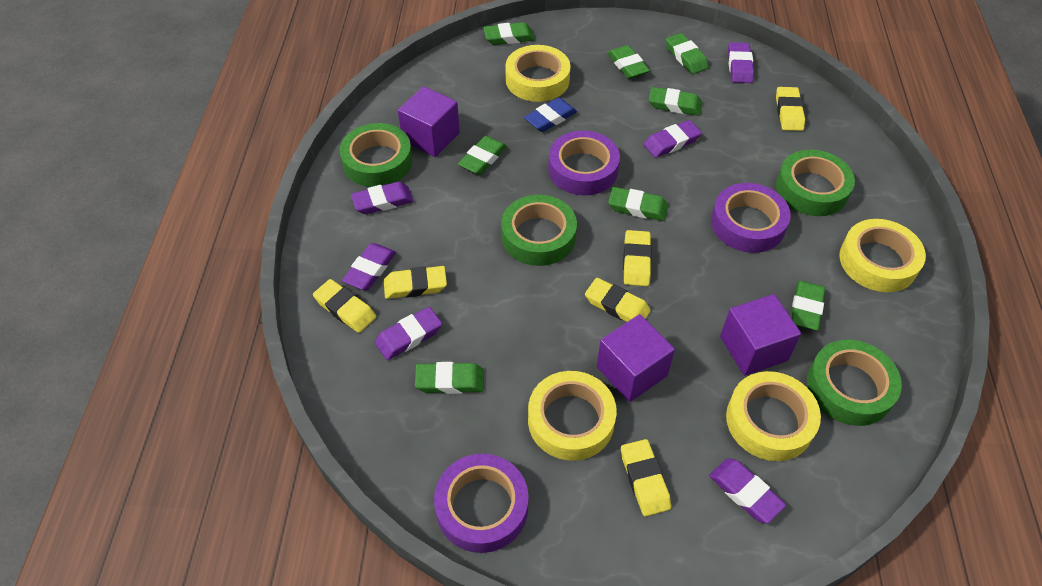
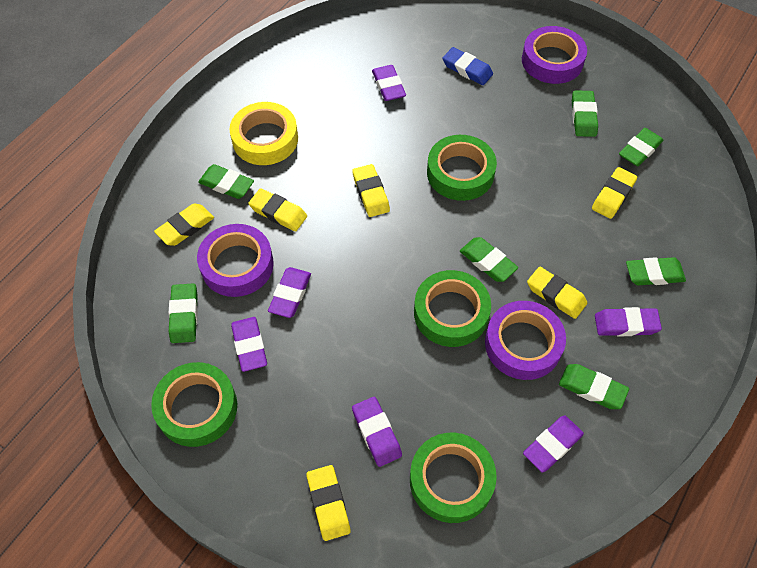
green eraser: [415,362,484,394] [458,136,507,175] [483,22,535,45] [608,45,650,79] [608,187,668,221] [649,87,702,116] [666,33,709,74] [791,281,825,331] = 8 -> [169,283,198,343] [198,164,254,199] [460,237,518,282] [559,364,629,409] [572,90,598,137] [619,128,663,166] [626,257,686,285] = 7
purple cube: [398,86,460,157] [597,314,675,402] [720,294,801,376] = 3 -> none = 0
yellow tape: [505,45,570,102] [528,371,617,461] [726,371,821,461] [839,219,926,292] = 4 -> [230,102,298,165] = 1

